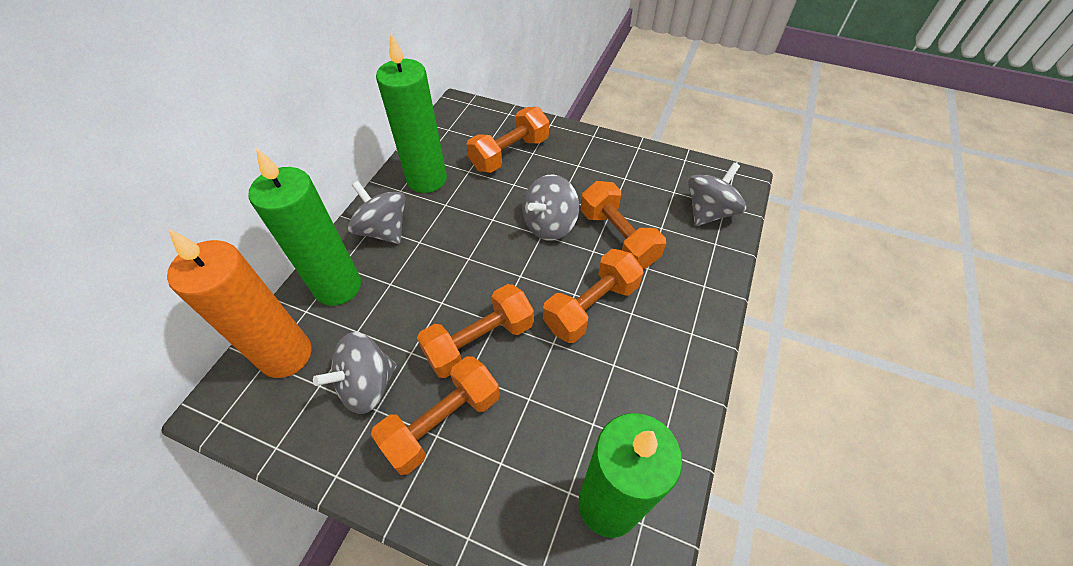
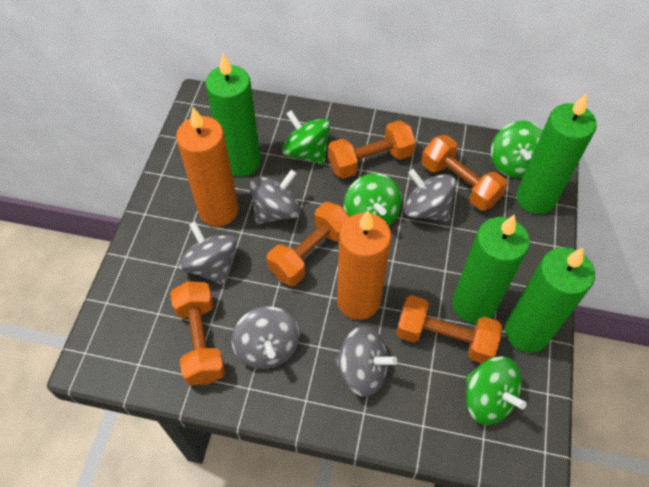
green candle: [249,148,361,306] [376,33,447,193] [579,413,682,538] = 3 -> [205,53,261,177] [452,214,530,324] [505,247,595,353] [517,93,597,214] = 4
green spinning top: none = 0 -> [282,110,330,165] [344,173,402,226] [466,356,527,425] [491,121,543,178] = 4
grey spinning top: [313,332,397,414] [348,181,406,244] [523,174,579,241] [688,162,746,226] = 4 -> [179,221,237,285] [232,306,300,369] [250,169,301,224] [335,326,397,397] [404,169,456,222] = 5
orange candle: [167,229,312,378] = 1 -> [176,107,239,226] [337,210,391,320] = 2

